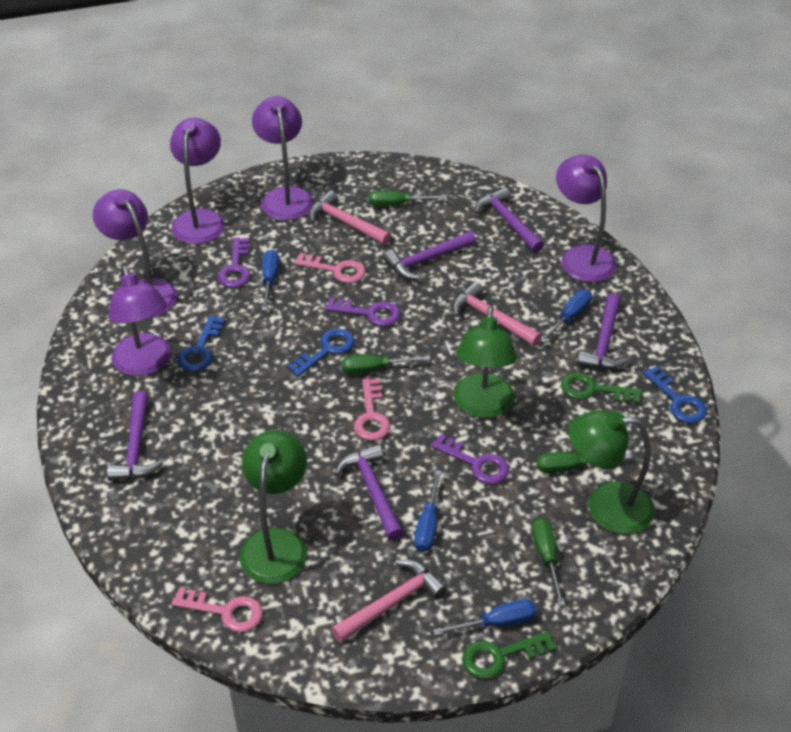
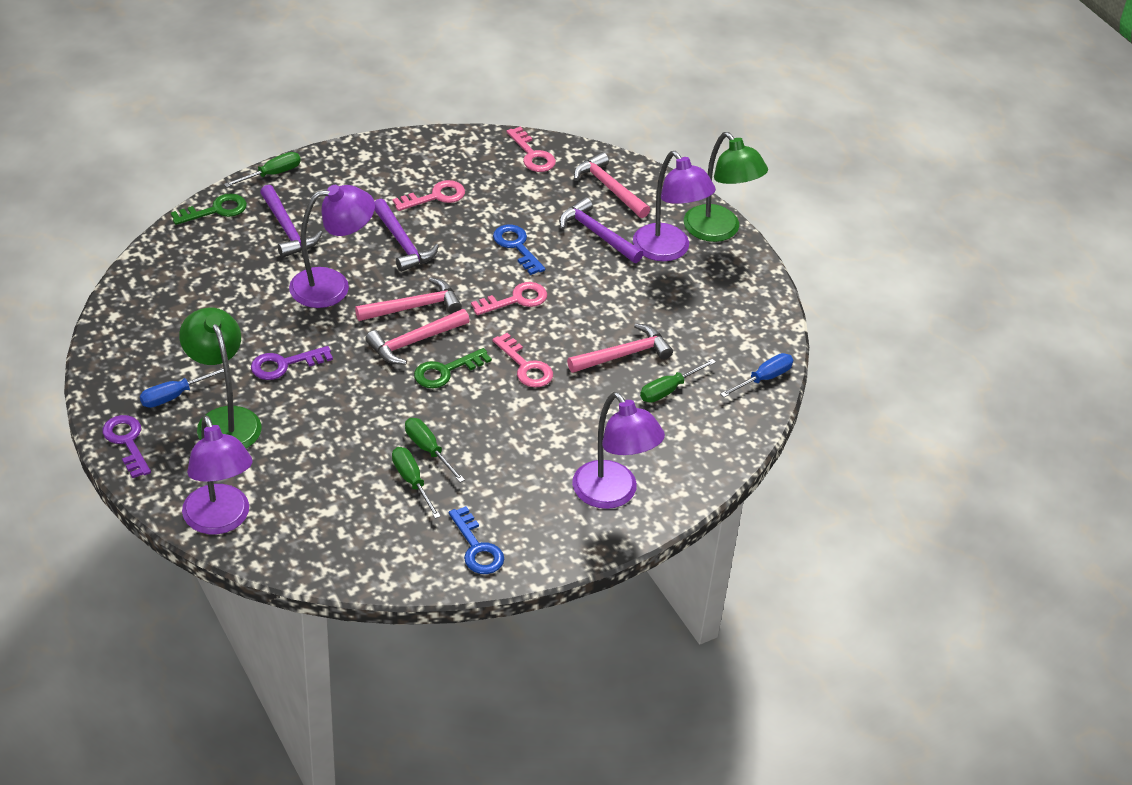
blue key: [177,315,225,372] [287,329,355,377] [643,366,707,423] = 3 -> [449,506,504,574] [493,225,546,275] = 2
blue screwdriver: [262,250,279,311] [414,470,441,552] [433,599,536,636] [540,290,592,343] = 4 -> [140,368,224,408] [721,353,793,397] = 2
green lamp: [239,430,307,584] [454,306,517,418] [568,410,655,534] = 3 -> [179,307,262,448] [684,132,768,242] = 2
pink hammer: [309,191,391,245] [332,560,447,643] [452,281,542,346] = 3 -> [355,277,462,321] [365,309,470,365] [567,323,673,373] [574,152,650,218] = 4
pink key: [171,588,263,633] [294,253,366,283] [354,378,391,441] = 3 -> [393,180,465,211] [471,282,547,315] [492,333,553,387] [507,126,556,172] = 4
purple hammer: [107,391,163,481] [334,444,404,540] [383,231,476,280] [475,187,544,253] [577,294,629,369] = 5 -> [260,185,322,258] [374,199,439,272] [559,197,643,263] = 3
purple key: [218,237,250,288] [325,298,400,327] [431,434,509,484] = 3 -> [102,415,151,478] [251,346,333,380] = 2
purple lamp: [93,189,177,318] [109,266,171,376] [170,118,225,244] [252,96,313,221] [556,155,616,282] = 5 -> [182,415,253,534] [289,185,375,308] [572,392,665,509] [633,151,716,261] = 4

